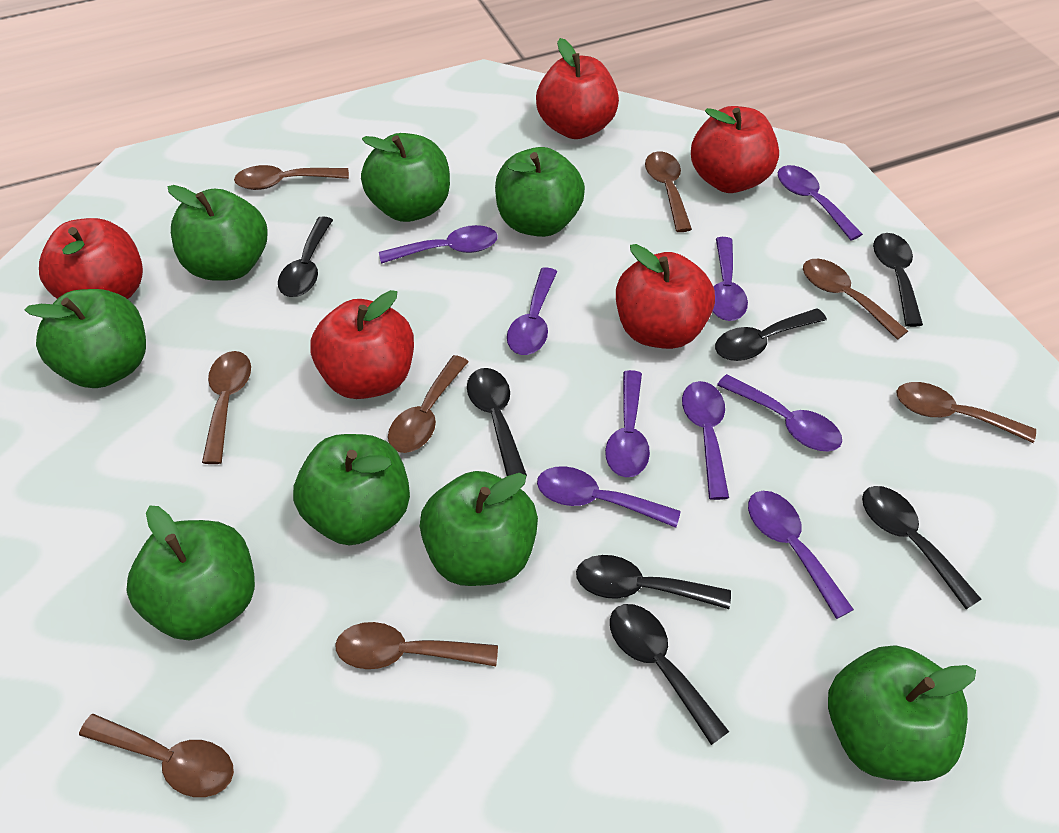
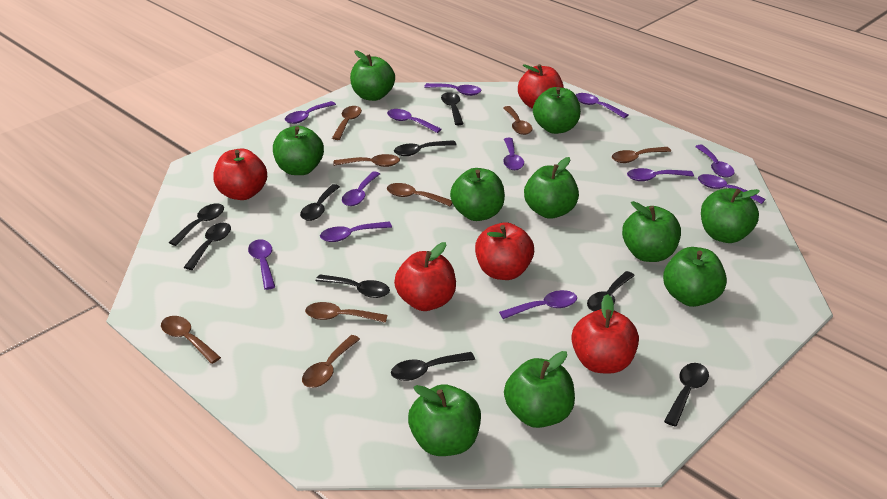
black spoon: [278,216,333,297] [467,368,527,477] [576,555,731,609] [610,604,729,745] [715,308,827,361] [862,486,981,609] [873,233,923,327] = 7 -> [169,203,224,246] [184,223,231,270] [300,184,340,221] [316,274,390,298] [391,352,475,381] [394,140,456,156] [441,92,464,125] [587,271,635,312] [664,363,709,426] = 9
green apple: [25,289,146,388] [126,506,255,641] [168,185,267,281] [293,434,410,545] [361,133,450,222] [419,471,538,586] [495,147,585,237] [828,645,976,782] = 8 -> [273,126,324,175] [350,50,395,101] [408,384,481,456] [450,168,505,221] [504,351,575,428] [524,157,579,219] [533,87,581,134] [622,201,681,262] [663,247,727,307] [701,188,760,243] = 10
purple spoon: [379,225,498,264] [507,267,557,355] [537,466,681,528] [605,370,650,477] [682,381,729,500] [712,237,748,321] [717,374,842,451] [748,491,854,619] [778,165,863,241] = 9 -> [248,239,275,290] [285,101,336,124] [320,221,392,242] [342,171,380,206] [387,109,441,133] [424,83,481,96] [499,290,577,319] [503,138,524,170] [576,93,628,118] [627,168,694,181] [695,145,735,177] [698,174,765,204] = 12

